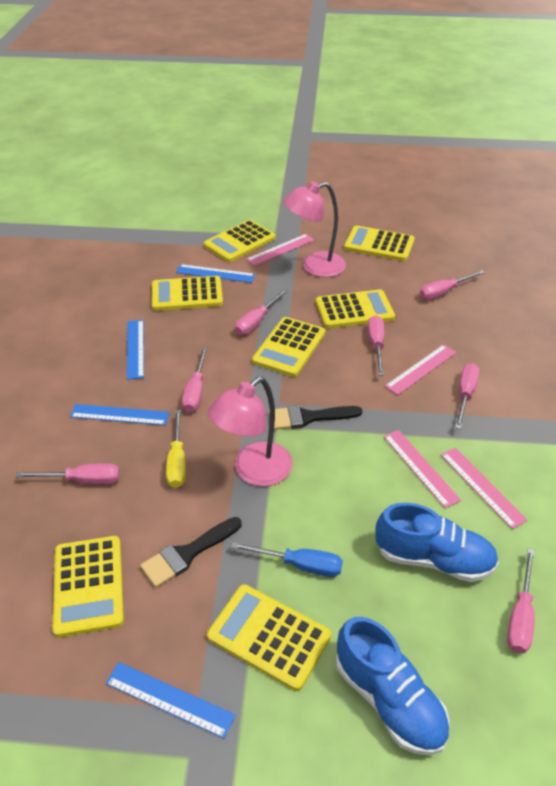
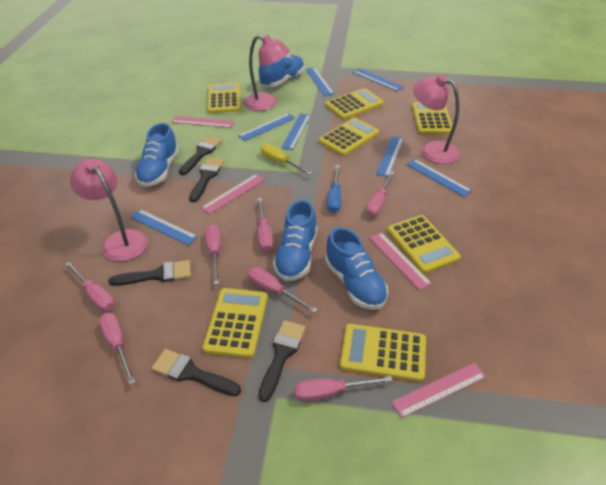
black brush: [140,517,242,587] [269,405,362,430] = 2 -> [108,260,191,286] [152,349,241,396] [179,136,222,175] [189,157,224,202] [259,320,306,402] = 5
blue ruler: [70,404,170,425] [106,662,236,739] [127,320,144,380] [176,264,255,283] = 4 -> [131,209,198,245] [238,113,295,141] [281,113,311,150] [305,67,334,96] [353,68,403,91] [376,136,404,177] [407,159,472,197] = 7
blue shoe: [336,617,450,755] [375,503,499,582] = 2 -> [135,123,179,187] [259,55,304,87] [273,200,317,281] [325,227,388,310] = 4
pink lamp: [208,377,293,486] [284,182,346,277] = 2 -> [70,159,148,261] [244,35,290,111] [413,75,460,164] = 3

